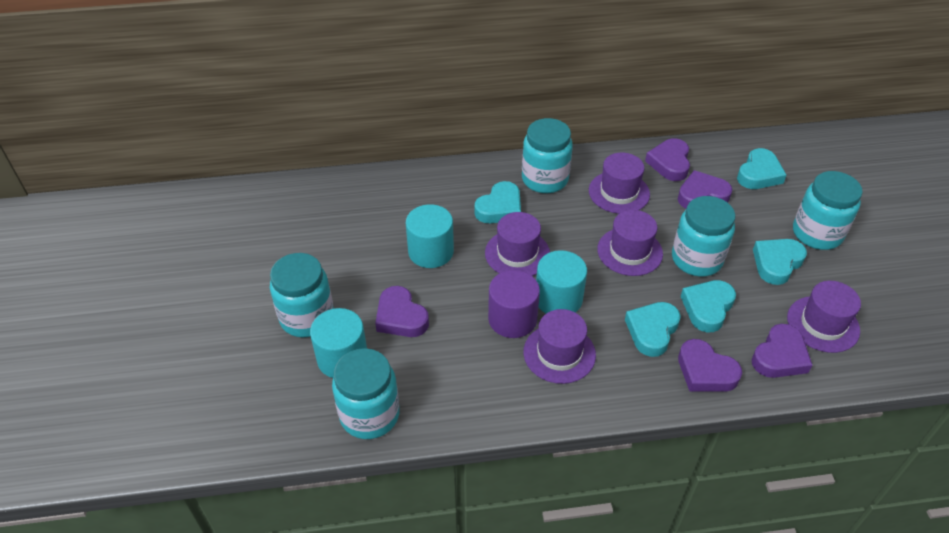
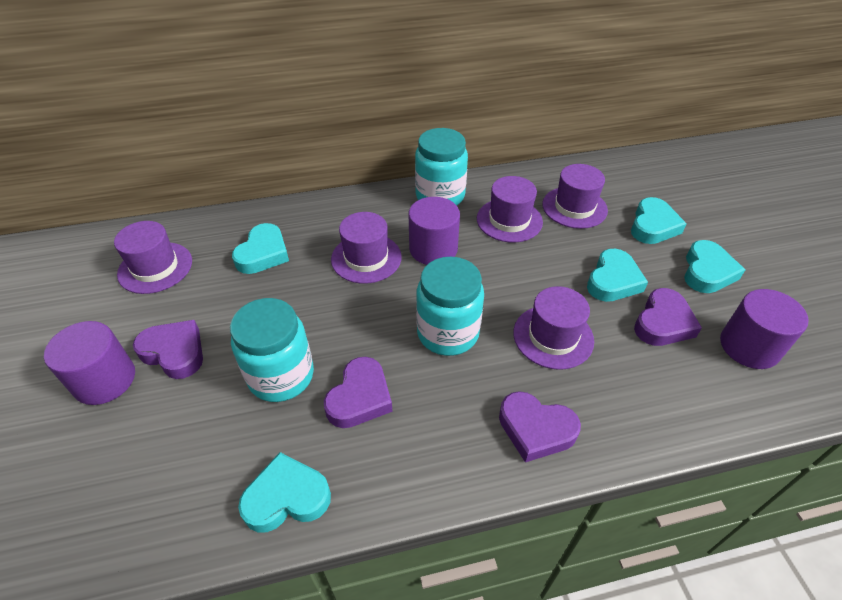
purple cylinder: [488,270,540,338] = 1 -> [44,321,135,405] [409,197,460,265] [720,289,809,369] = 3
purple heart: [375,286,429,337] [645,138,690,181] [678,170,732,208] [678,339,742,392] [752,324,812,378] = 5 -> [133,320,203,379] [324,357,393,428] [499,391,581,462] [634,288,702,346] = 4
turquoise cylinder: [310,308,367,378] [406,204,454,268] [536,250,587,313] = 3 -> none = 0
turquoise jar: [270,253,334,338] [332,348,400,439] [522,118,573,193] [672,196,736,277] [793,171,863,250] = 5 -> [230,298,314,402] [415,128,468,206] [416,257,484,356] = 3

